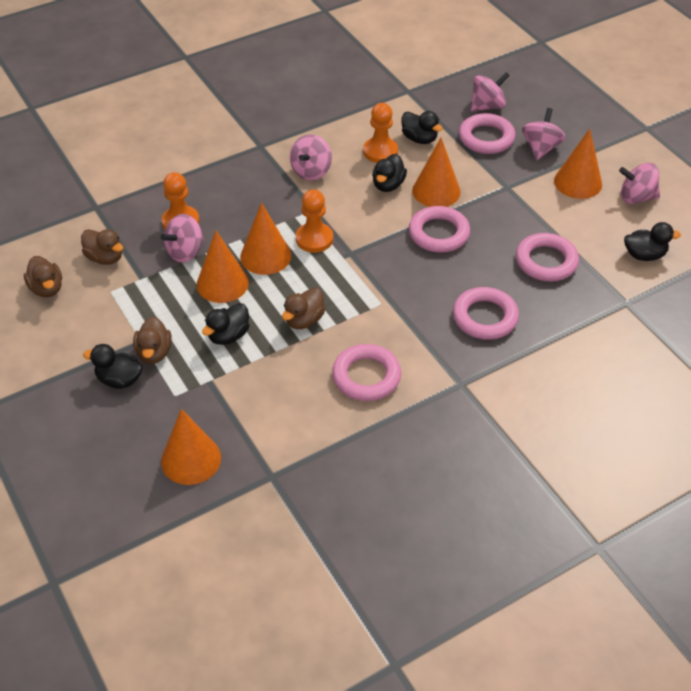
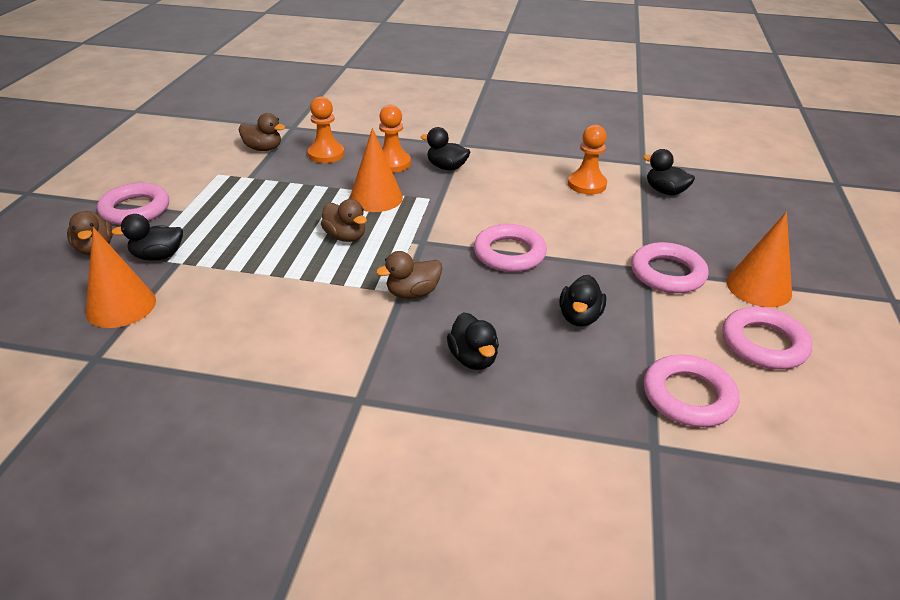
orange cone: [161,409,221,485] [196,230,249,303] [240,202,291,275] [412,138,461,207] [554,129,602,199] = 5 -> [85,227,156,328] [350,128,403,212] [726,212,792,307] = 3
pink spinning top: [161,214,204,263] [290,134,332,180] [470,72,510,112] [522,108,566,160] [619,163,660,204] = 5 -> none = 0

